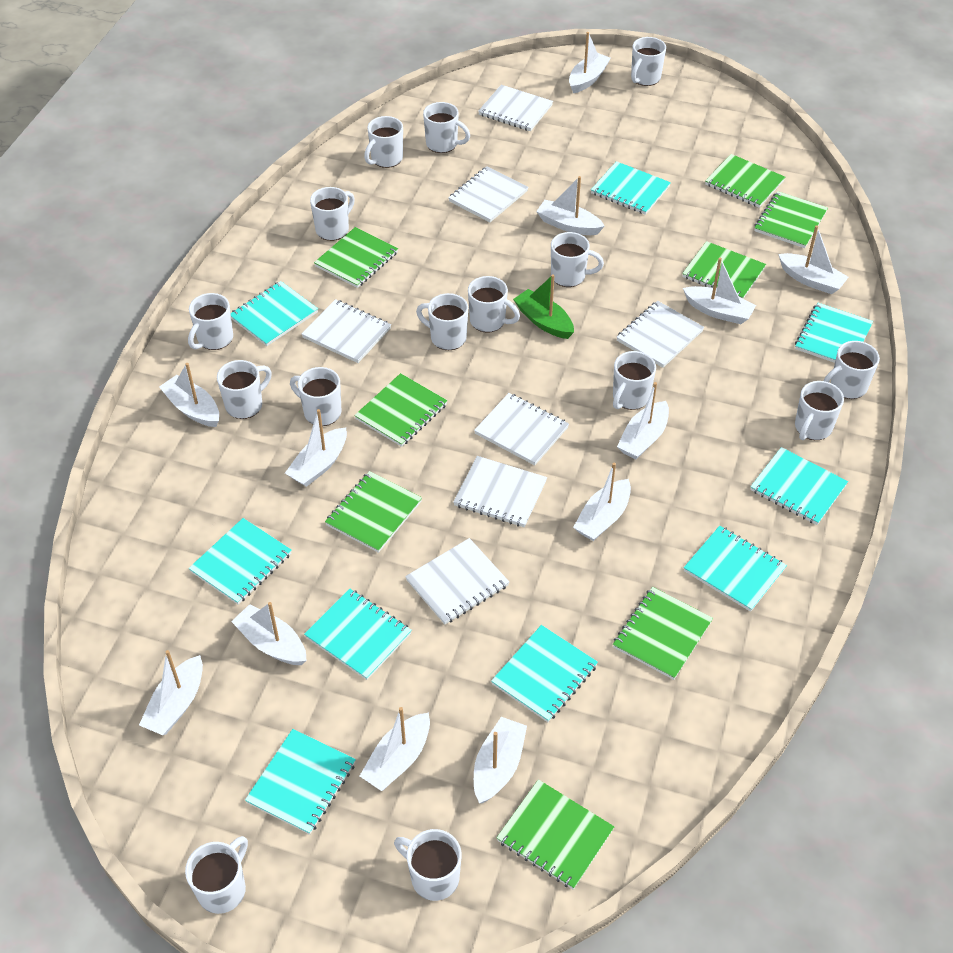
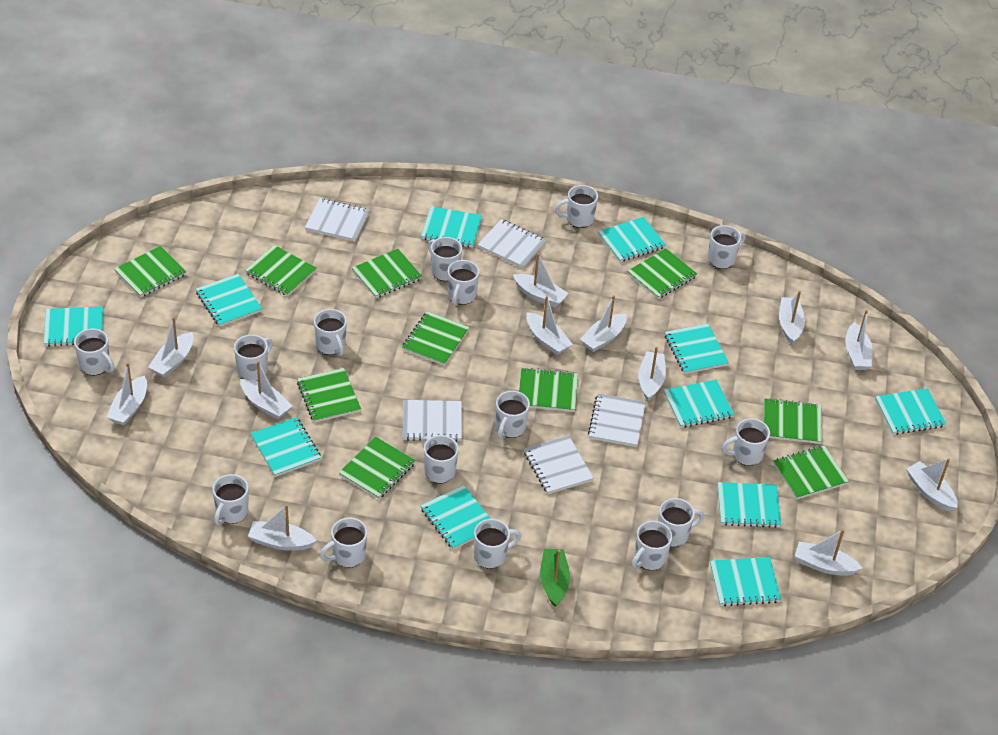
green notebook: [314,227,398,288] [325,471,422,553] [354,373,447,447] [496,779,614,889] [613,587,713,680] [682,241,766,299] [705,154,785,208] [754,191,828,248] = 8 -> [115,246,187,298] [245,245,317,296] [297,368,361,423] [339,437,415,499] [352,249,422,298] [402,311,469,366] [519,367,578,412] [627,248,697,299] [764,398,822,444] [773,445,849,499] = 10
turquoise notebook: [188,518,292,605] [231,281,318,346] [245,729,356,835] [304,588,412,680] [491,625,598,722] [591,161,671,215] [684,526,787,612] [750,447,848,525] [795,303,873,363] = 9 -> [44,306,103,347] [196,274,262,327] [251,417,321,477] [421,206,482,248] [421,485,491,549] [598,217,666,262] [664,380,734,428] [665,324,729,374] [710,557,781,606] [717,482,781,528] [875,388,946,435] = 11
white notebook: [302,299,391,363] [405,538,509,624] [448,166,528,222] [453,456,547,527] [474,393,569,465] [478,85,553,131] [616,301,704,368] = 7 -> [305,198,370,242] [403,400,462,442] [478,219,546,268] [524,436,594,494] [588,393,646,447] = 5

